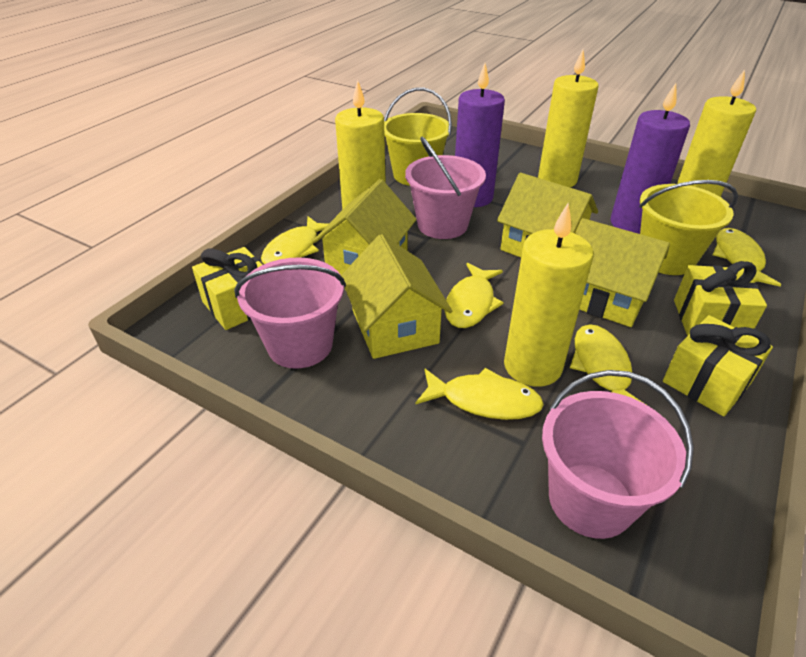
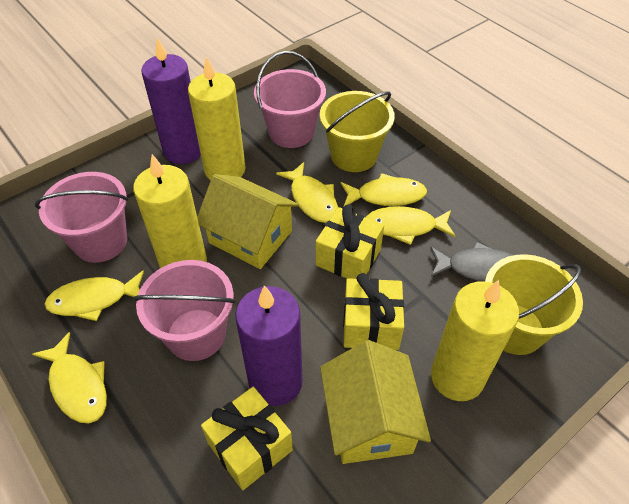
grey fish: none = 0 -> [430,242,513,281] = 1
yellow candle: [335,80,386,210] [504,203,593,387] [538,50,599,187] [677,69,756,197] = 4 -> [133,154,207,268] [188,56,246,180] [431,280,519,401] = 3
yellow house: [313,179,417,275] [341,234,452,359] [497,173,598,258] [575,218,670,327] = 4 -> [197,174,299,269] [320,340,431,464] = 2

